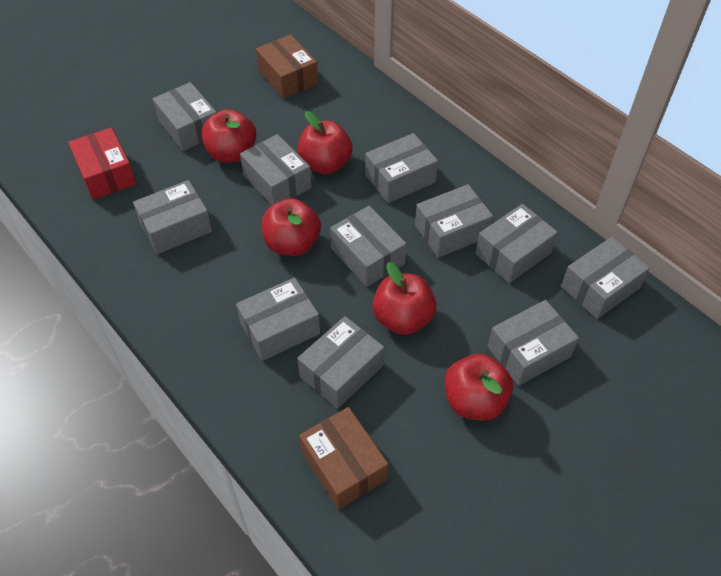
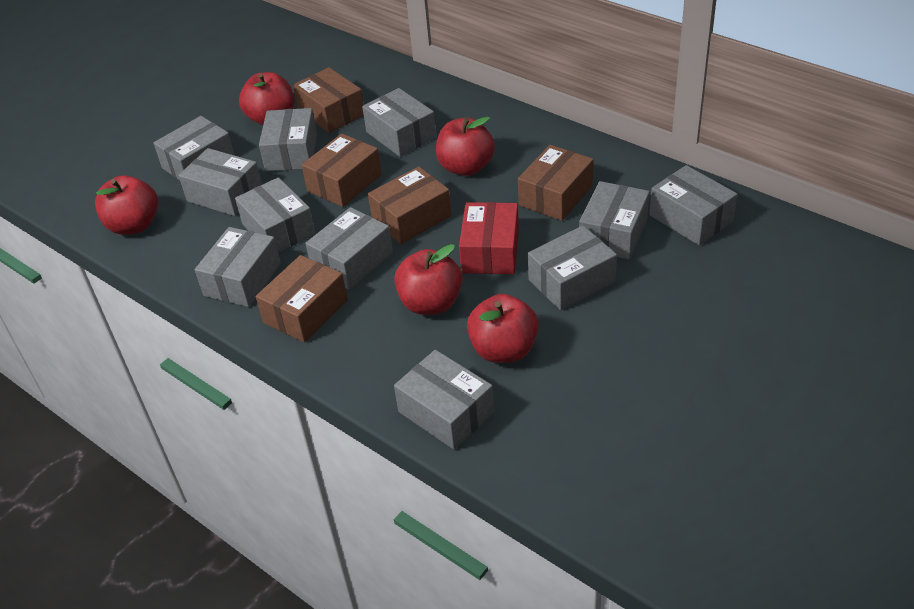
brown box: [256,35,318,99] [299,407,388,510] = 2 -> [256,255,348,343] [293,67,364,133] [302,134,382,207] [368,166,452,244] [518,145,593,221] = 5

